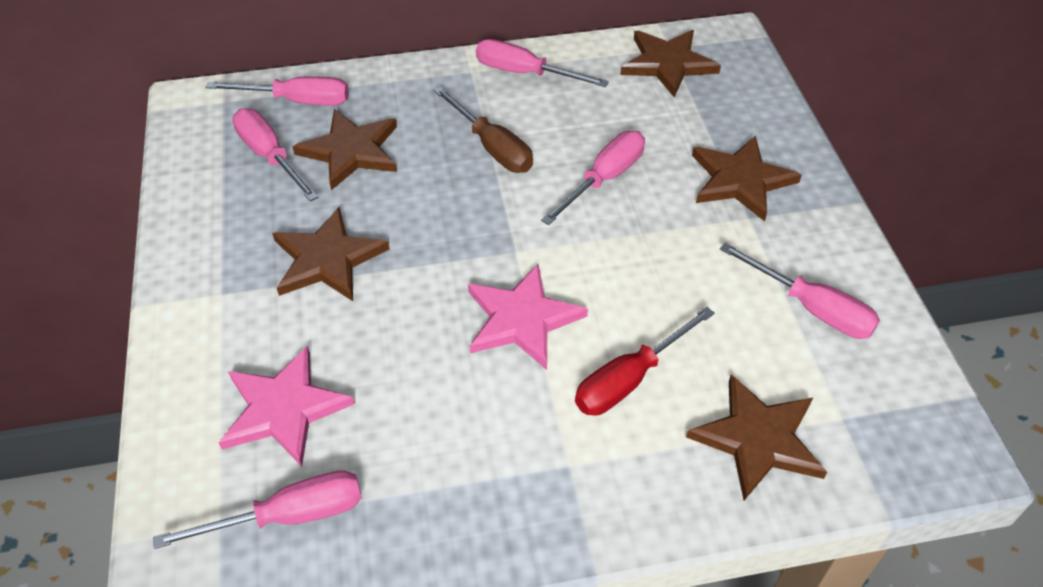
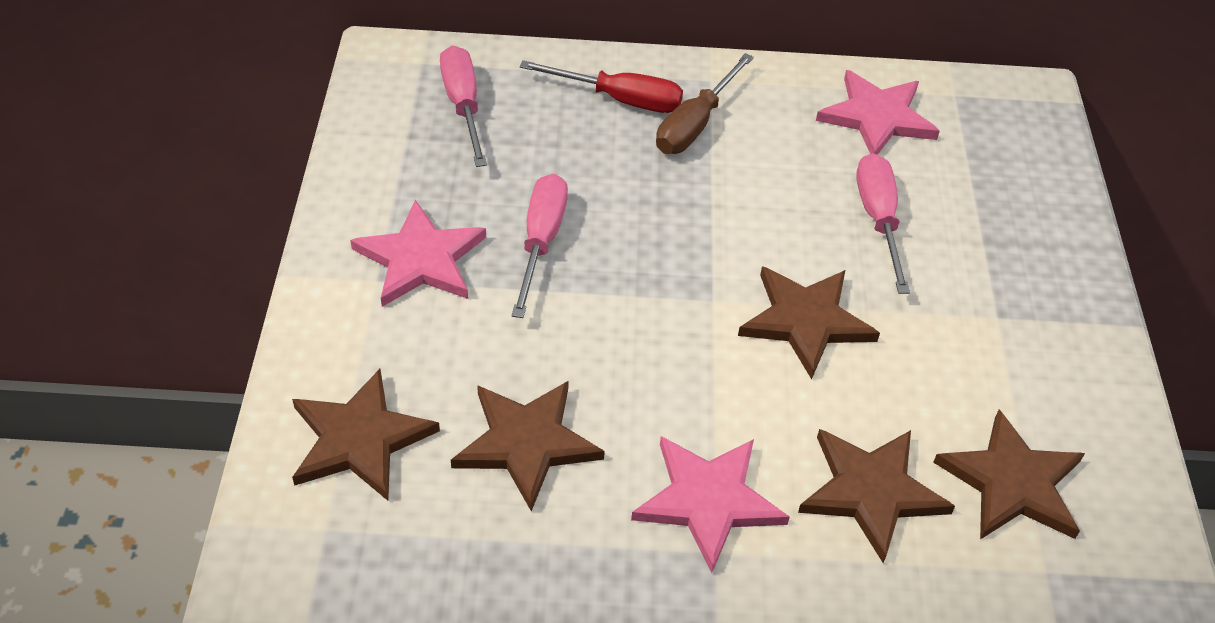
pink screwdriver: [153,471,362,549] [206,76,349,106] [232,108,318,201] [476,39,609,87] [541,131,645,225] [720,243,880,339] = 6 -> [440,45,487,167] [512,174,568,318] [856,153,910,294] = 3
pink star: [219,346,355,466] [468,264,588,370] = 2 -> [350,200,486,307] [631,436,790,573] [816,70,940,155] = 3

